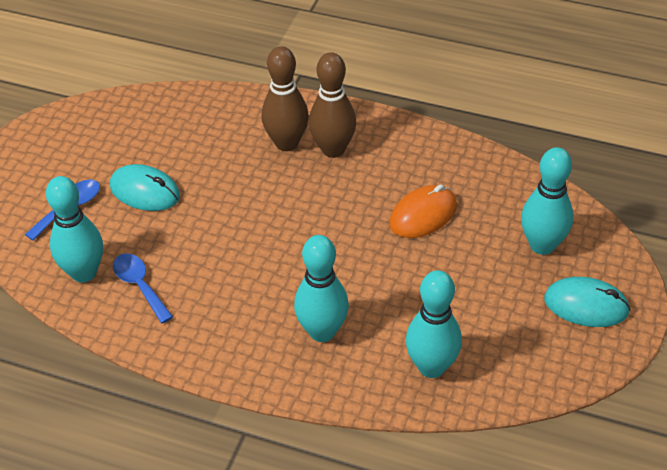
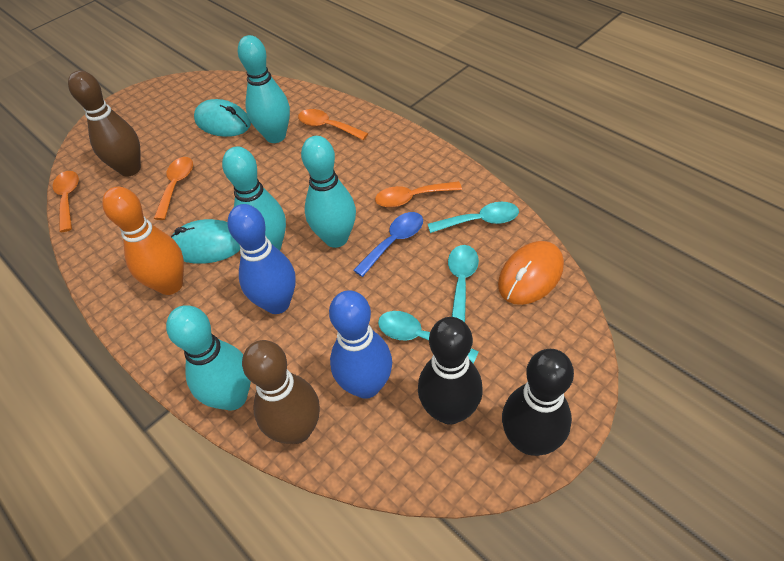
black bowling pin: none = 0 -> [418,317,482,425] [502,349,574,456] = 2
blue bowling pin: none = 0 -> [227,204,296,314] [329,290,392,399] = 2
blue spoon: [25,179,100,241] [113,254,173,323] = 2 -> [353,212,423,277] = 1
orange bowling pin: none = 0 -> [102,187,184,295] = 1
orange spoon: none = 0 -> [53,171,79,232] [154,157,193,220] [298,109,368,140] [375,181,462,208] = 4
turquoise spoon: none = 0 -> [378,311,479,363] [428,202,519,233] [448,245,479,322] = 3

